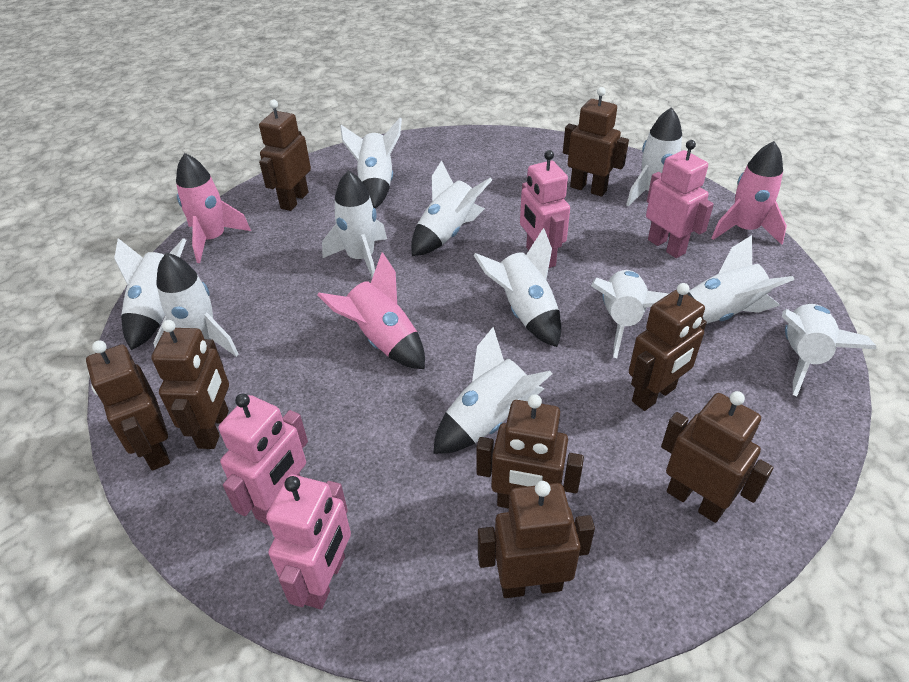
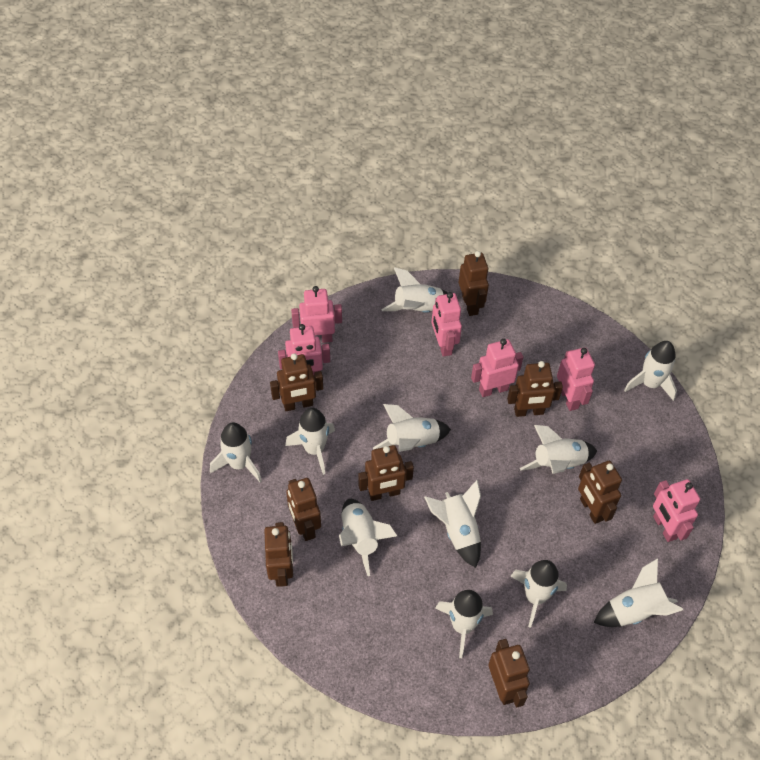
pink robot: [218,394,308,526] [266,475,351,609] [520,150,570,268] [646,140,714,258] = 4 -> [278,324,330,375] [291,286,342,343] [432,292,462,357] [471,339,523,397] [557,347,595,411] [653,479,700,542] = 6
pink rocket: [176,153,251,263] [317,253,425,369] [712,141,787,245] = 3 -> none = 0

